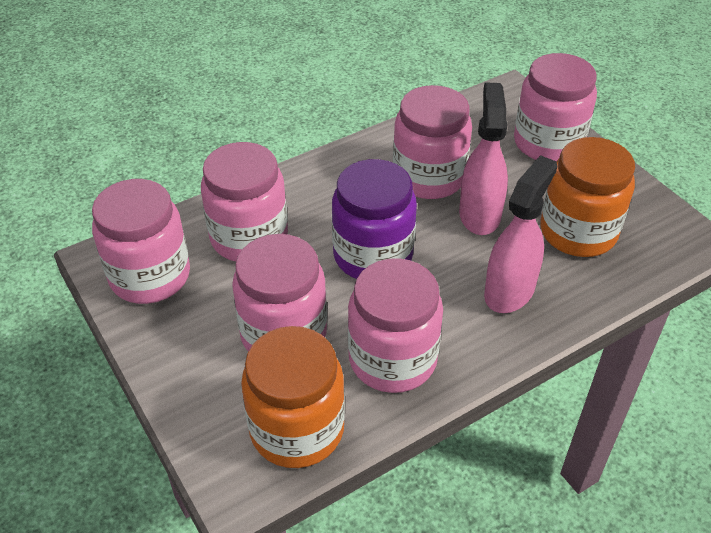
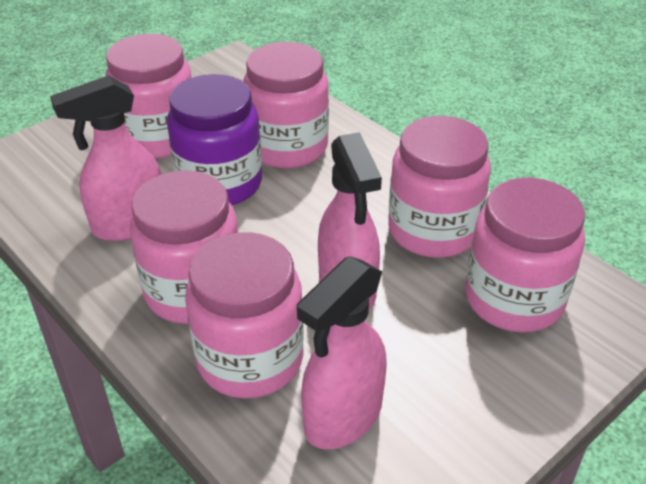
orange jar: [241,326,345,468] [540,137,635,257] = 2 -> none = 0
pink spray bottle: [459,82,508,235] [484,155,557,313] = 2 -> [50,75,161,241] [297,256,387,450] [318,132,382,309] = 3

